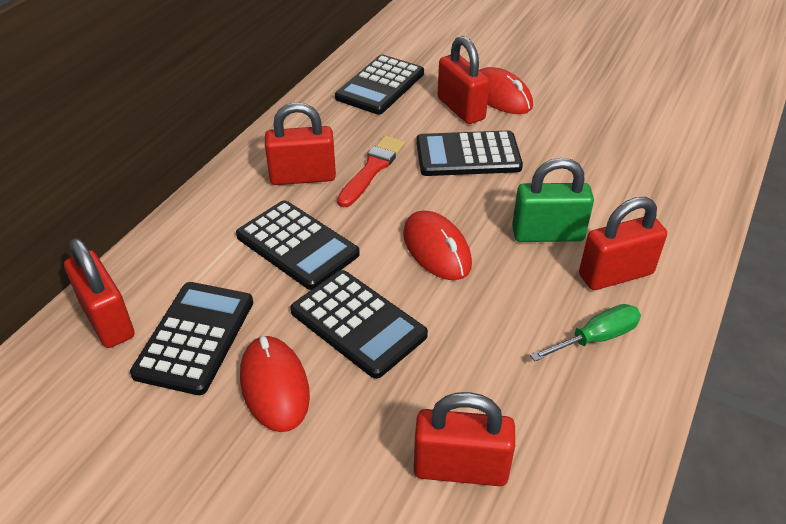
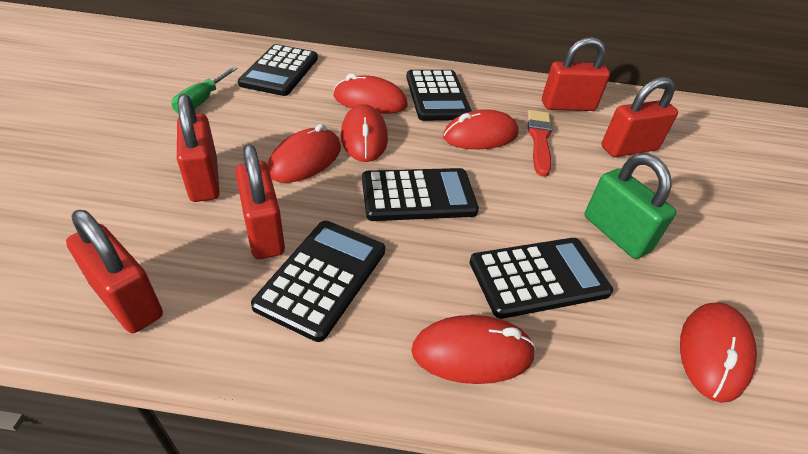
red mouse: [240,336,310,432] [403,211,472,280] [479,67,533,114] = 3 -> [267,124,341,183] [334,73,408,114] [341,104,388,162] [411,315,536,384] [443,109,519,149] [680,302,757,403] = 6

